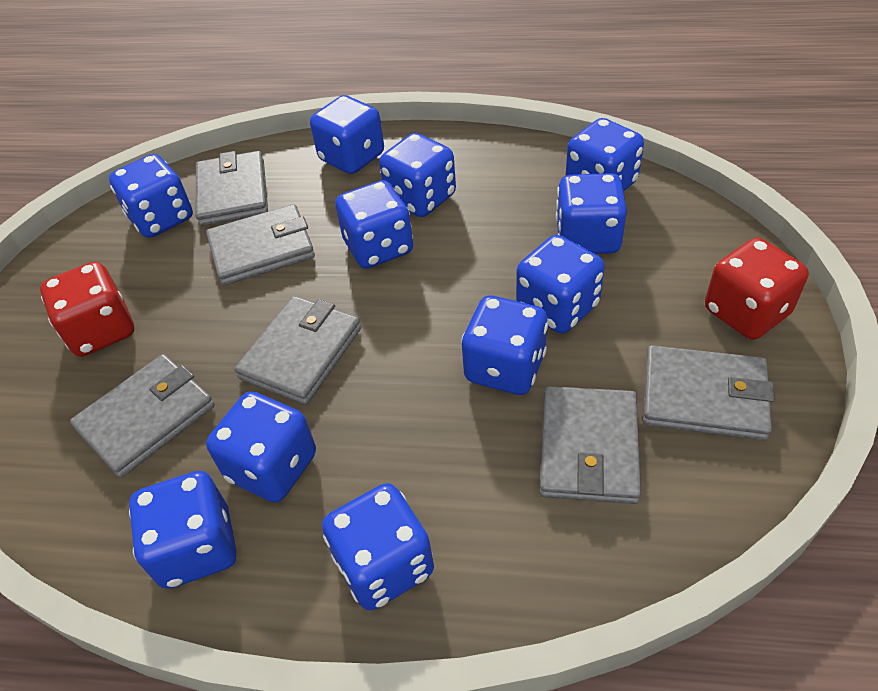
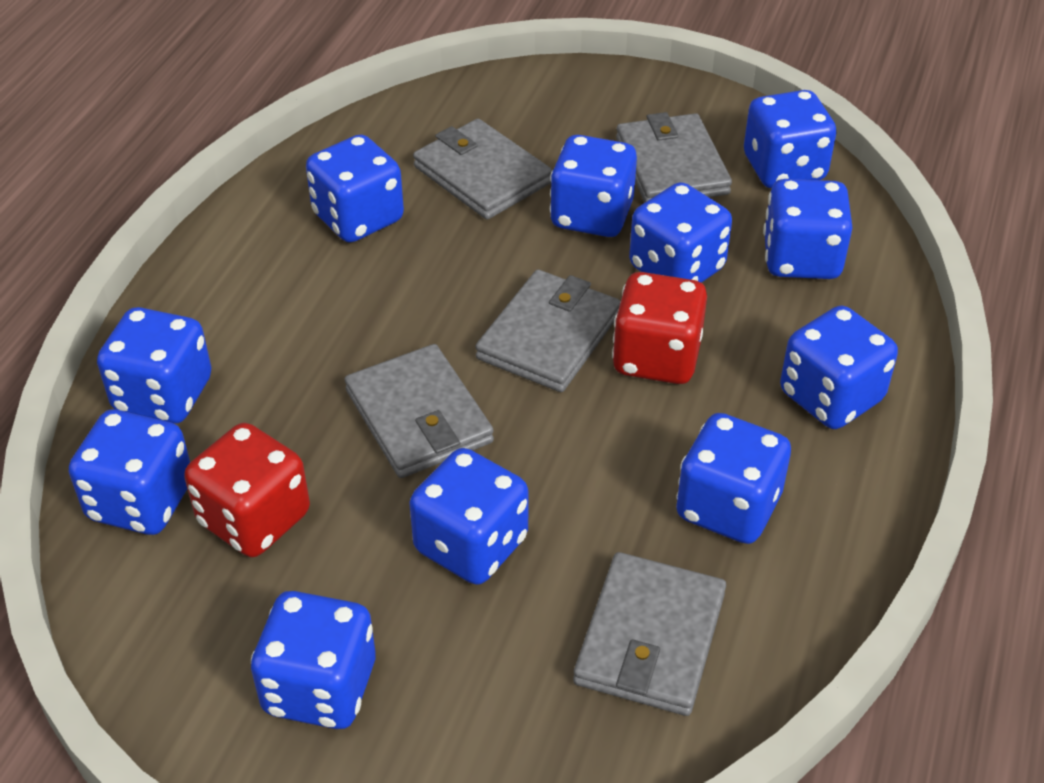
grey wallet: [70,354,214,478] [196,151,268,226] [206,204,315,285] [235,296,361,405] [540,386,641,504] [643,345,775,440] = 6 -> [345,344,494,478] [413,119,552,220] [475,270,620,392] [573,552,726,716] [616,112,732,203] = 5

